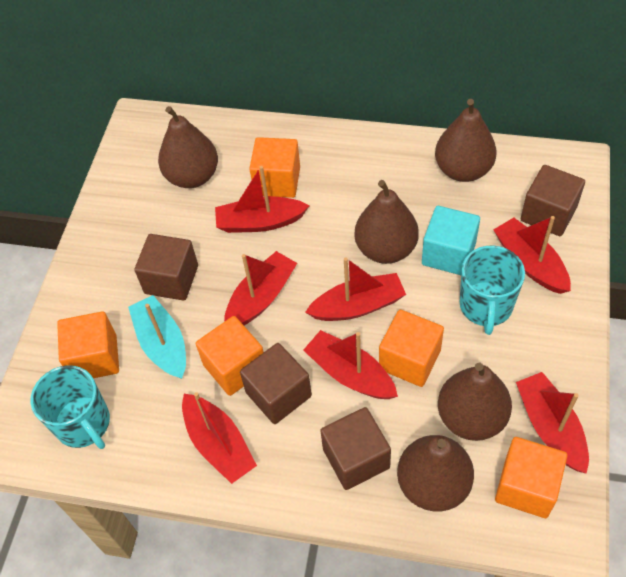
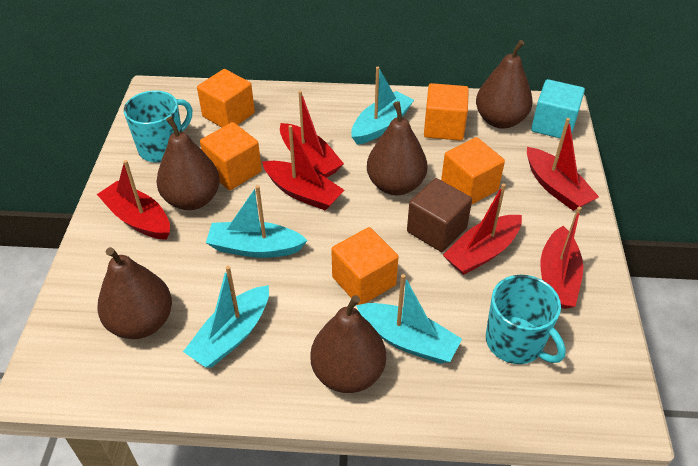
brown cube: [134,234,198,301] [240,343,312,424] [320,407,391,490] [521,165,585,236] = 4 -> [407,178,472,252] = 1
red boat: [182,392,257,484] [215,166,309,233] [224,251,297,325] [303,330,398,399] [305,257,406,321] [494,216,571,294] [516,372,589,474] = 7 -> [97,160,170,240] [262,125,344,211] [280,91,344,178] [443,184,522,275] [527,118,599,211] [541,207,583,309] = 6
turquoise boat: [128,295,186,379] = 1 -> [183,266,269,368] [206,185,308,258] [351,67,414,145] [356,274,462,364] = 4

